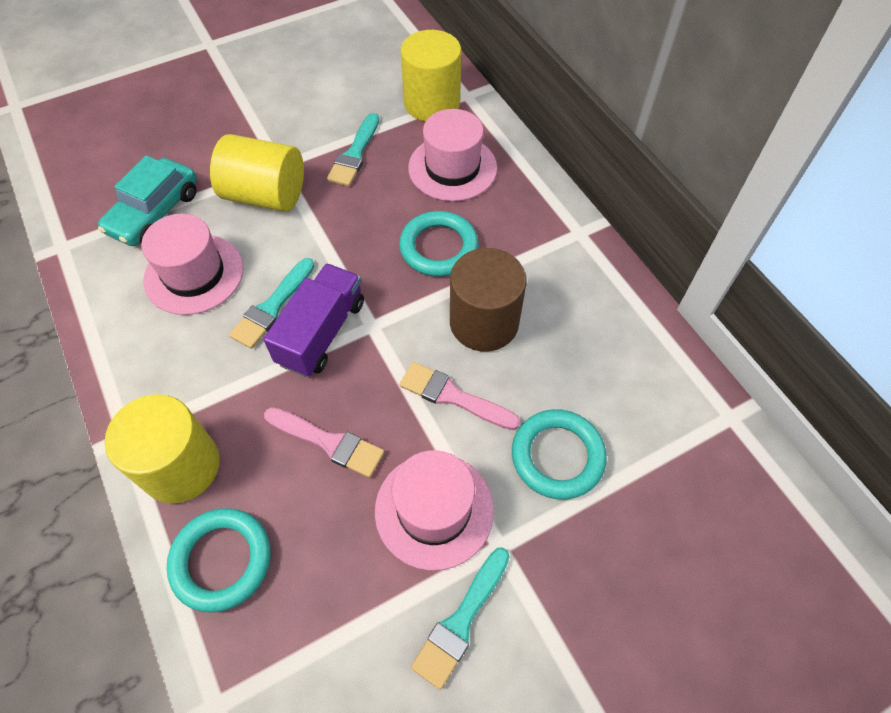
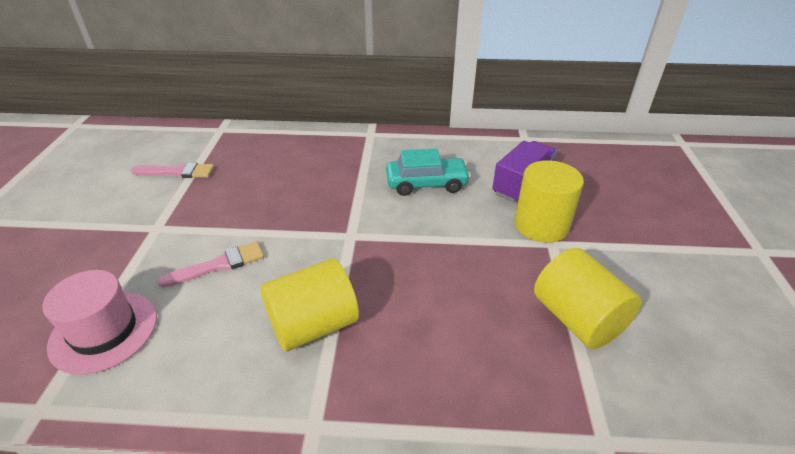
brown cylinder: [450,248,527,351] = 1 -> none = 0
pink hat: [141,214,244,315] [375,450,494,571] [408,109,497,201] = 3 -> [42,270,157,375] = 1
turquoise brush: [229,258,314,349] [327,113,379,186] [411,547,510,690] = 3 -> none = 0
turquoise ring: [166,508,271,613] [399,211,478,277] [512,409,607,499] = 3 -> none = 0

